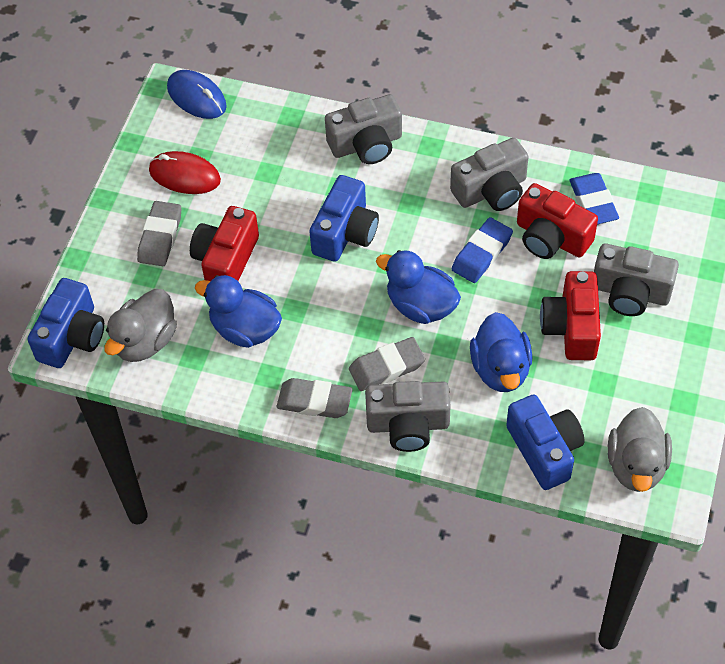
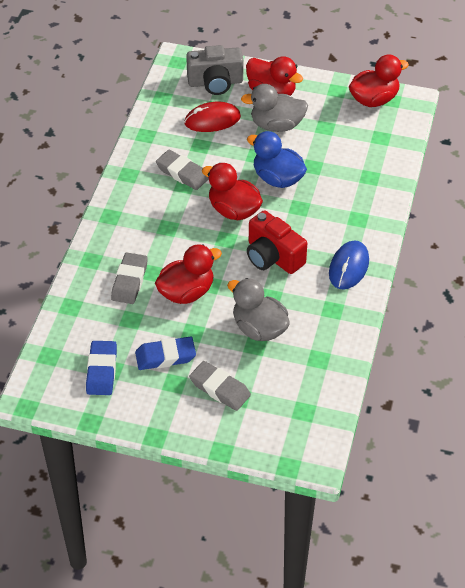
blue camera: [28,278,104,368] [309,175,379,262] [506,395,585,490] = 3 -> none = 0
blue duck: [195,275,282,348] [376,250,461,324] [470,312,532,392] = 3 -> [247,131,307,188] = 1
grey camera: [325,94,402,164] [365,381,451,452] [450,138,529,211] [594,243,679,316] = 4 -> [186,45,243,95] = 1
red camera: [190,206,259,281] [517,183,598,259] [540,271,601,360] = 3 -> [247,210,307,274] = 1
red duck: none = 0 -> [155,244,222,304] [202,163,263,220] [246,56,303,96] [349,54,409,107] = 4

